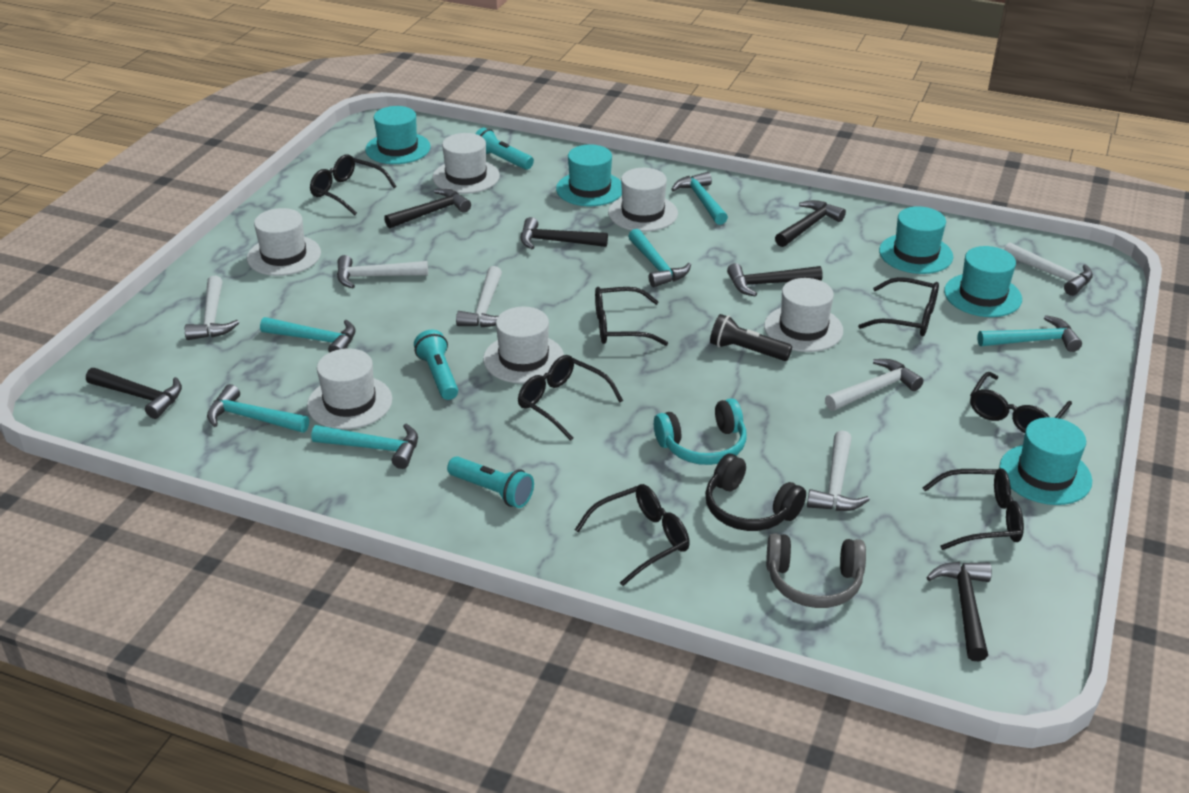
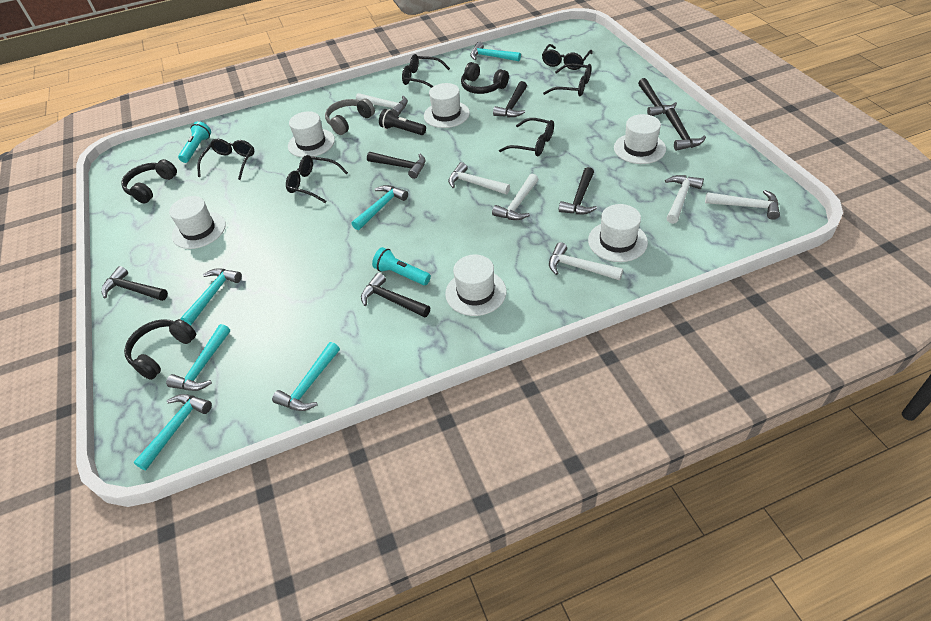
black glasses: [310,154,397,215] [518,355,623,441] [575,484,690,586] [595,287,668,346] [858,277,939,336] [922,468,1024,550] [970,372,1072,433] = 7 -> [197,139,255,180] [286,155,348,203] [402,54,450,88] [499,118,554,156] [542,44,593,70] [543,63,592,96] = 6
black hammer: [86,368,182,419] [384,189,471,229] [521,217,608,249] [727,263,823,297] [775,200,846,247] [926,562,992,661] = 6 -> [102,266,168,301] [361,273,430,318] [367,152,426,179] [493,81,527,118] [559,167,597,215] [638,78,677,116] [665,108,706,151] = 7
black headphones: [705,454,806,531] = 1 -> [121,159,177,203] [124,319,196,380] [461,62,509,94] = 3
turquoise flashlight: [414,330,458,400] [447,456,534,508] [475,128,534,170] = 3 -> [178,121,211,163] [372,247,431,285] = 2
turquoise hat: [365,106,431,164] [556,144,622,206] [879,206,953,274] [944,246,1022,317] [999,417,1092,505] = 5 -> none = 0
turquoise headphones: [654,398,747,465] = 1 -> none = 0

